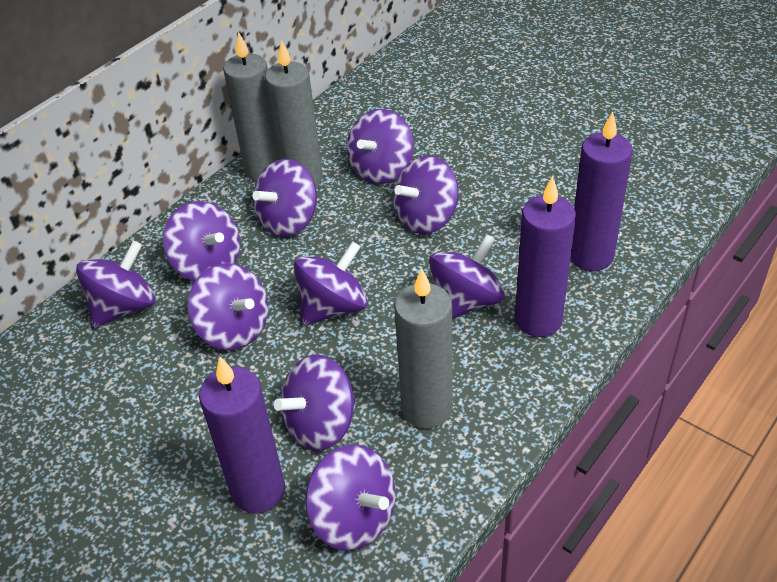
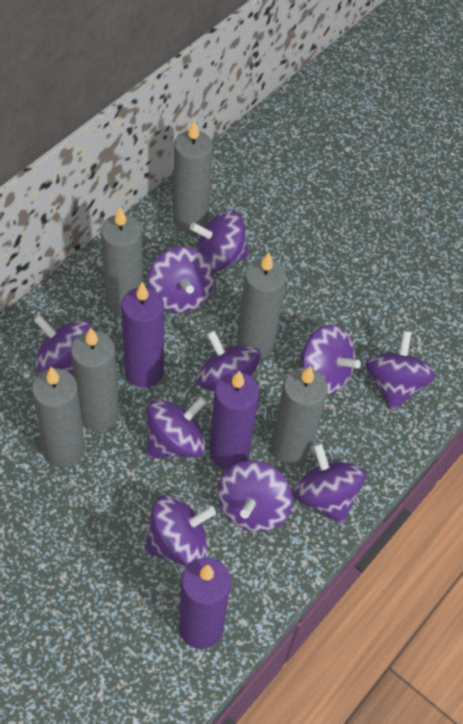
grey candle: [223,32,279,181] [265,40,323,186] [394,268,453,429] = 3 -> [32,367,85,467] [71,327,119,431] [101,207,143,316] [173,120,213,233] [237,252,286,358] [272,366,328,465] = 6

